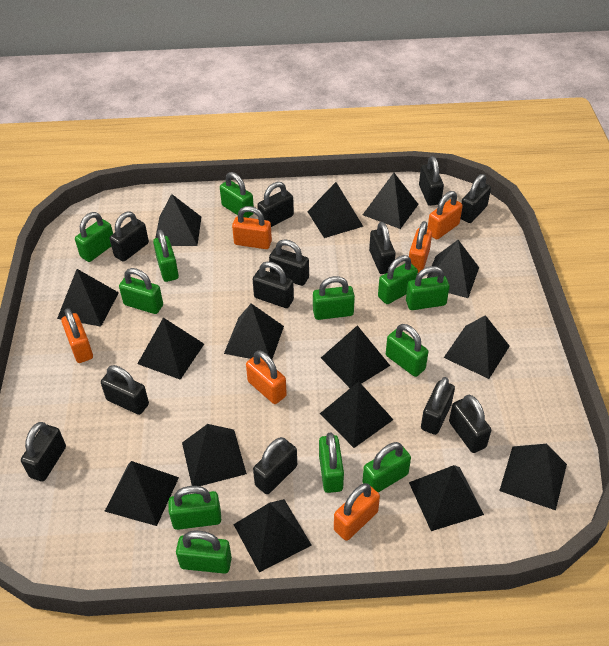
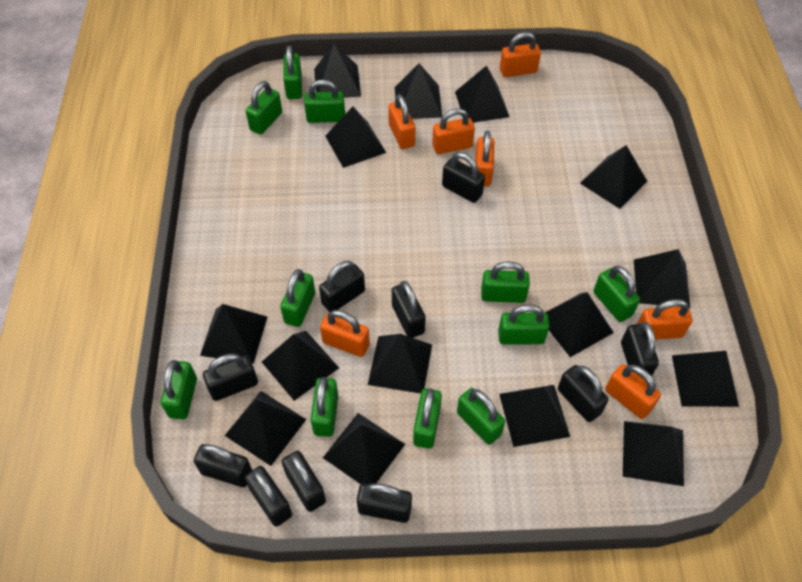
black padlock: [21,422,66,481] [101,365,149,415] [110,212,149,262] [253,261,294,308] [253,437,297,494] [257,182,294,227] [269,239,309,286] [369,222,396,274] [419,156,444,206] [421,377,455,435] [449,395,491,453] [461,174,491,223] = 12 -> [194,444,252,487] [203,354,258,401] [245,466,292,527] [282,451,326,512] [319,261,365,312] [357,483,412,523] [392,281,426,338] [442,152,485,203] [558,365,609,422] [621,322,659,377] = 10
green padlock: [75,212,113,262] [119,268,163,314] [153,229,179,282] [168,486,221,530] [176,531,232,574] [220,172,254,218] [313,276,355,320] [319,432,344,493] [362,442,411,493] [378,255,418,304] [386,324,428,377] [406,266,450,310] = 12 -> [161,360,197,419] [246,81,282,135] [280,269,315,327] [283,45,302,99] [304,79,345,123] [311,377,338,437] [413,388,442,449] [457,388,505,445] [481,261,530,303] [498,305,550,345] [593,266,640,322] = 11
orange padlock: [61,308,93,363] [232,206,272,249] [246,350,287,404] [334,483,380,541] [409,221,432,273] [427,191,463,240] = 6 -> [320,310,370,357] [388,94,415,149] [432,108,475,154] [475,131,494,186] [500,32,541,77] [605,364,661,419] [637,299,692,340] = 7

